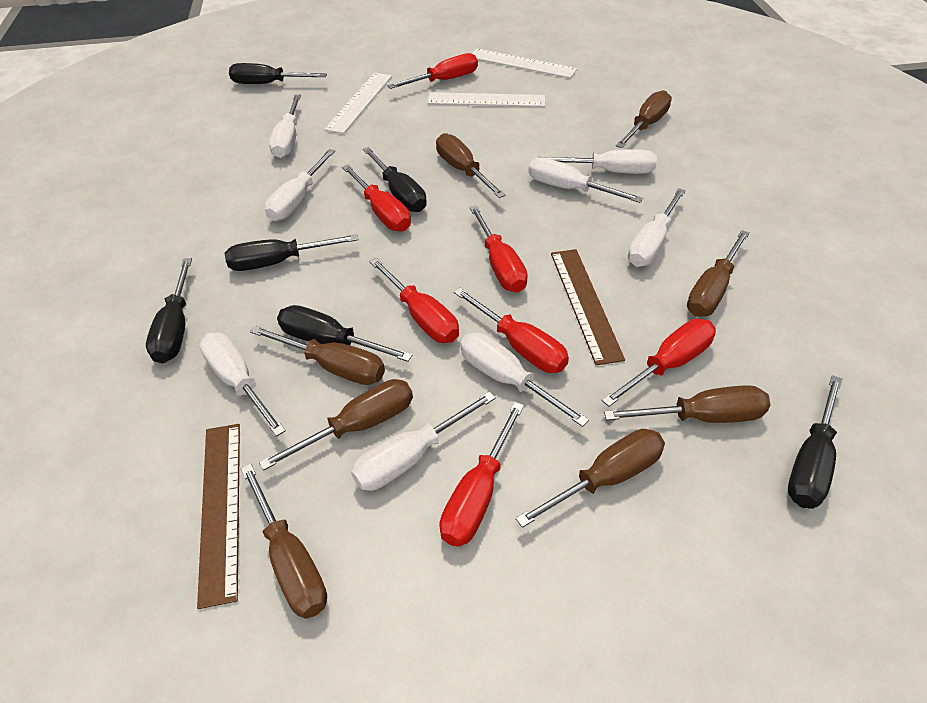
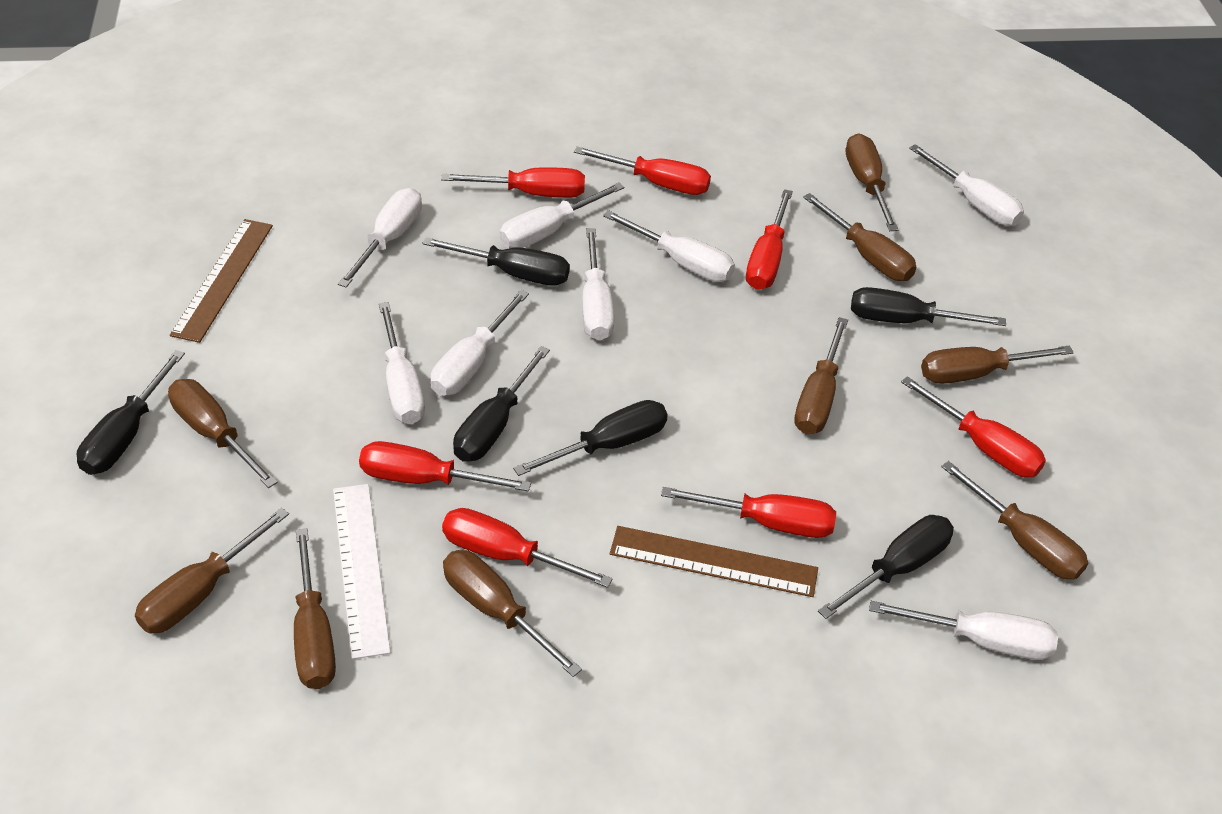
brown screwdriver: [241,464,327,619] [250,326,385,385] [259,379,413,470] [436,133,506,198] [516,429,665,528] [604,385,771,423] [616,90,672,148] [687,230,750,317] = 8 -> [135,508,289,634] [168,379,278,488] [294,528,336,689] [443,550,582,677] [794,317,848,434] [803,193,916,281] [846,134,898,231] [921,346,1074,384] [941,461,1088,580] = 9
white ruler: [324,73,392,134] [427,92,545,107] [472,49,577,78] = 3 -> [333,484,391,659] = 1

